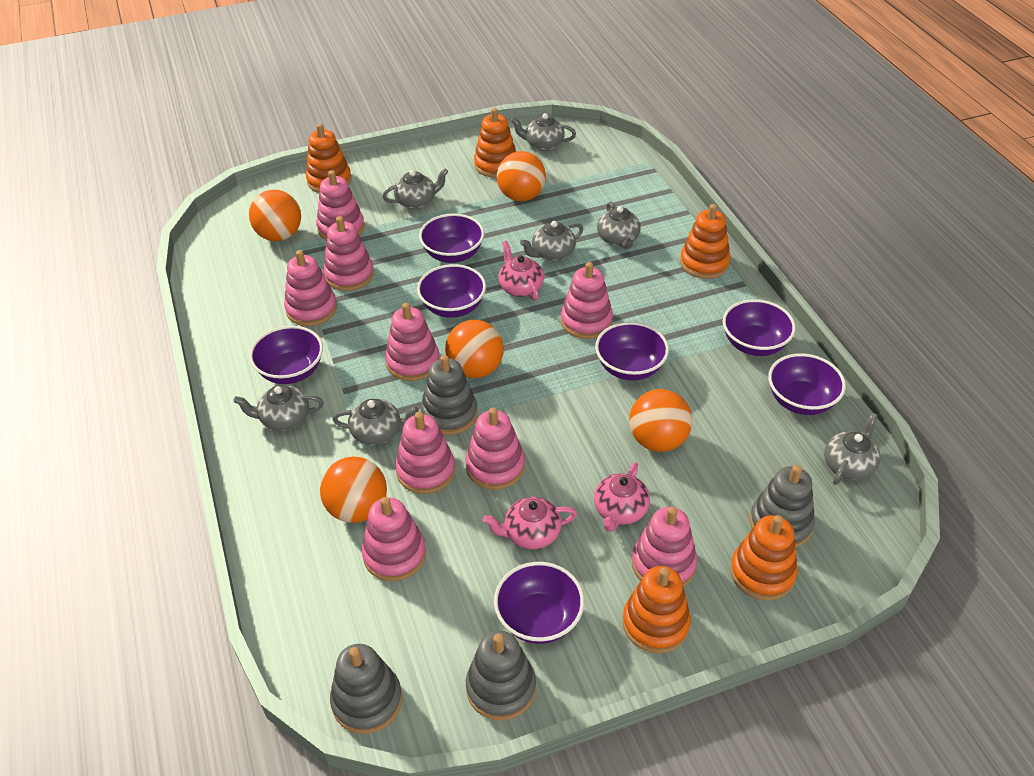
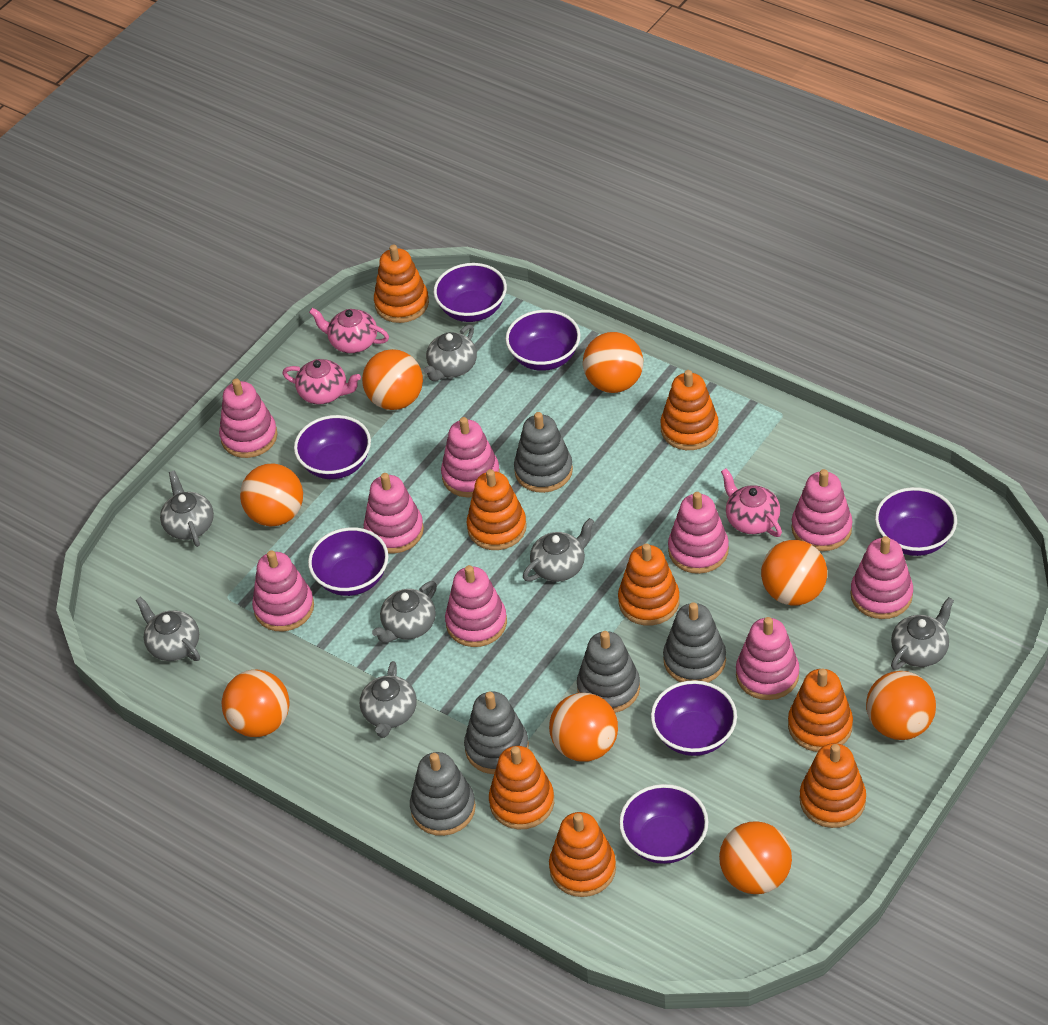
grey stacking toy: [330,644,402,734] [421,355,478,435] [466,631,536,721] [750,465,815,548] = 4 -> [410,752,476,836] [464,691,529,774] [514,412,573,493] [577,631,640,713] [663,602,726,683] = 5
orange ball: [249,190,301,241] [320,457,387,523] [445,320,504,378] [497,151,546,201] [629,389,692,452] = 5 -> [222,670,290,737] [240,463,303,526] [362,349,423,410] [549,693,618,762] [583,332,643,393] [719,821,792,894] [761,540,827,605] [866,671,936,740] = 8
orange stacking toy: [306,123,352,193] [474,108,516,178] [622,566,691,653] [680,204,731,279] [730,515,798,600] = 5 -> [374,245,429,323] [467,469,527,550] [489,746,554,830] [549,812,616,897] [618,543,680,626] [660,370,719,450] [788,669,853,752] [800,743,866,828] = 8

